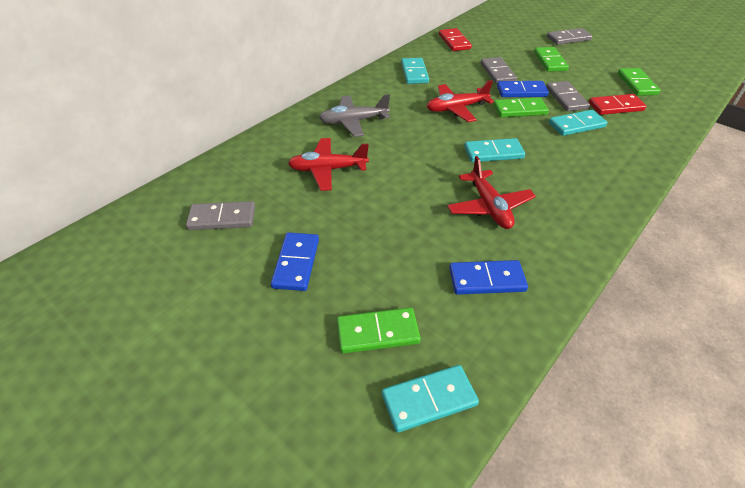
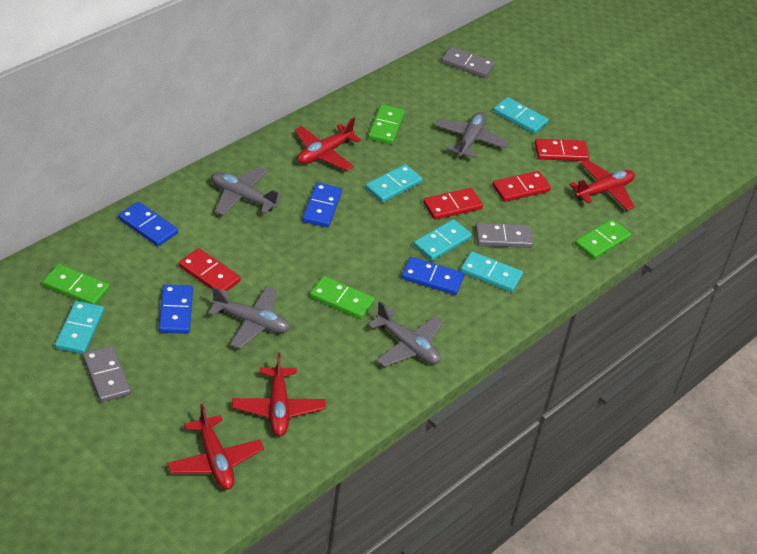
blue domino: [271,232,319,291] [449,260,528,295] [497,81,549,97] = 3 -> [118,202,178,246] [159,284,193,334] [302,182,342,227] [402,257,464,295] = 4
grey domino: [186,201,255,230] [481,57,517,84] [546,81,590,111] [547,28,592,45] = 4 -> [83,346,131,402] [441,46,495,78] [475,223,533,248] = 3
grey plane: [319,94,390,137] = 1 -> [208,286,290,349] [211,167,283,216] [368,301,443,367] [435,112,509,159] = 4
red domino: [439,28,472,51] [589,94,646,115] = 2 -> [179,248,241,292] [423,188,483,220] [492,171,551,202] [535,139,589,161] = 4
red plane: [288,138,369,191] [427,80,494,122] [447,156,536,229] = 3 -> [167,404,264,490] [232,352,326,436] [295,118,361,171] [569,160,635,210] = 4
turquoise domino: [382,365,479,433] [401,58,429,84] [464,138,525,162] [549,110,607,136] = 4 -> [55,301,104,354] [365,164,422,203] [414,219,472,261] [460,251,523,292] [493,97,548,134] = 5

